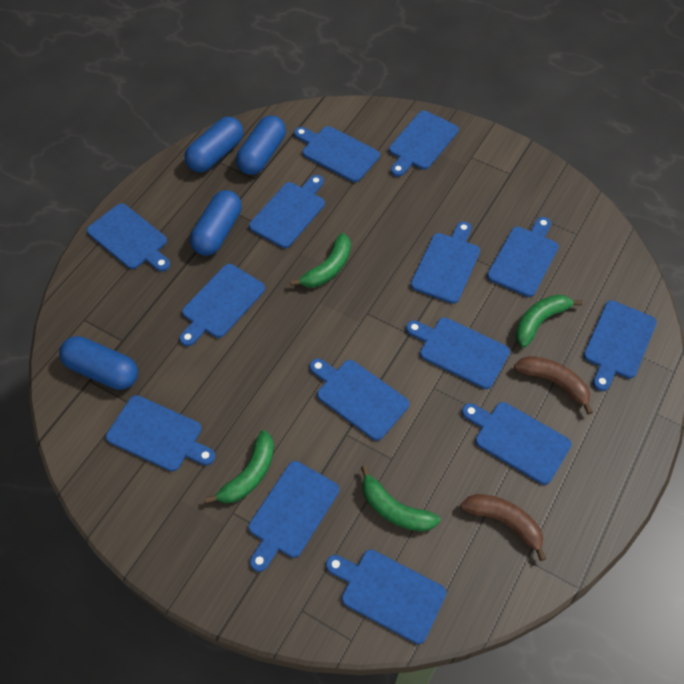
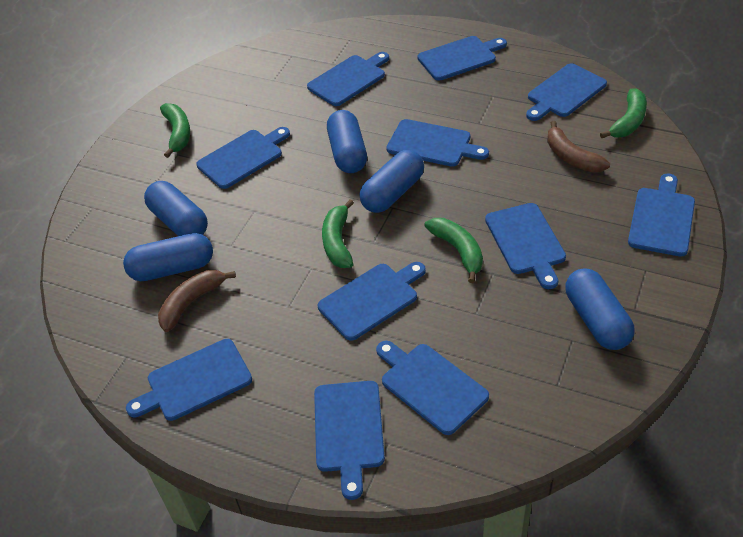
blue capsule: [59,336,138,390] [184,117,243,172] [190,190,242,256] [236,115,286,175] = 4 -> [123,233,213,281] [144,181,208,236] [327,110,367,173] [359,150,424,213] [565,269,635,350] = 5
blue cutting board: [87,203,170,272] [106,395,215,472] [179,264,265,346] [248,461,339,572] [249,175,325,248] [294,126,380,182] [309,358,409,441] [326,550,446,644] [389,111,459,177] [406,317,510,389] [411,221,480,304] [462,402,572,485] [487,217,559,297] [583,300,657,391] = 14 -> [126,339,252,421] [196,127,290,189] [307,52,389,106] [314,381,385,500] [318,262,426,341] [376,341,489,435] [386,119,489,167] [418,36,507,81] [485,203,566,289] [526,63,607,121] [628,174,695,257] = 11

